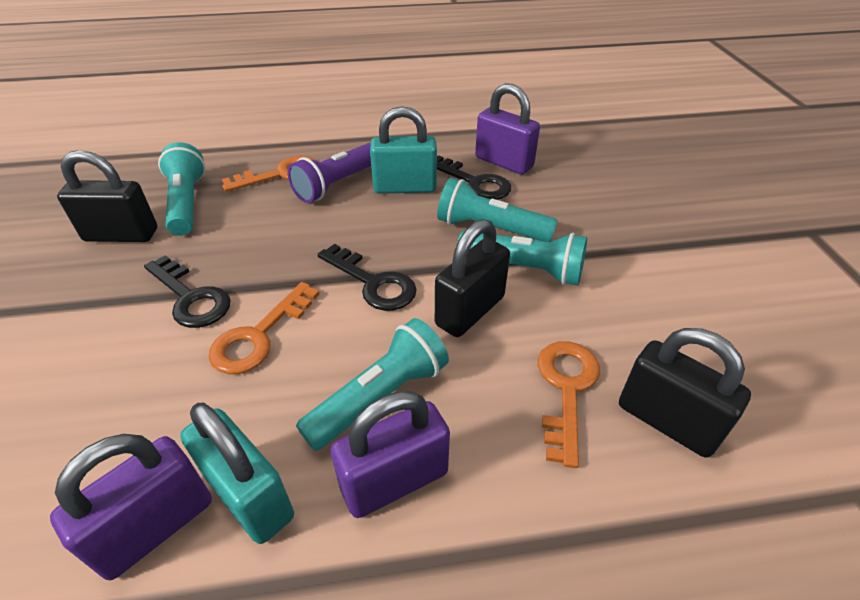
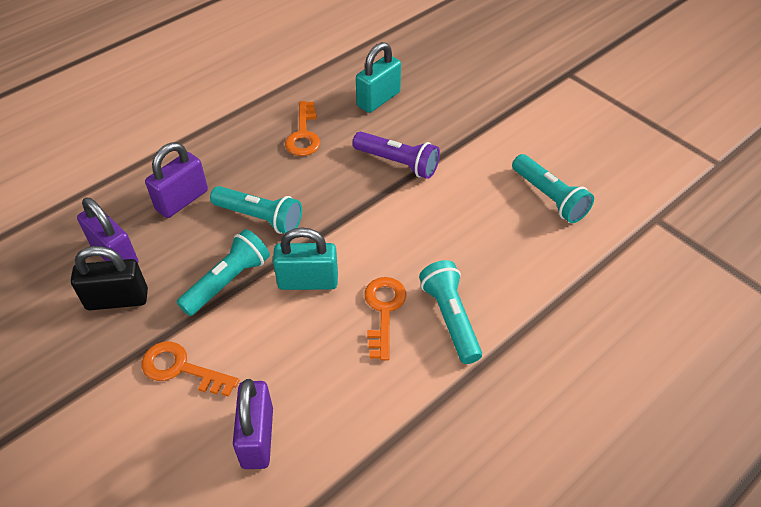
black key: [144,255,231,328] [317,244,417,311] [437,155,511,200] = 3 -> none = 0
black padlock: [57,150,157,242] [435,219,510,337] [619,328,751,458] = 3 -> [71,246,148,310] = 1

